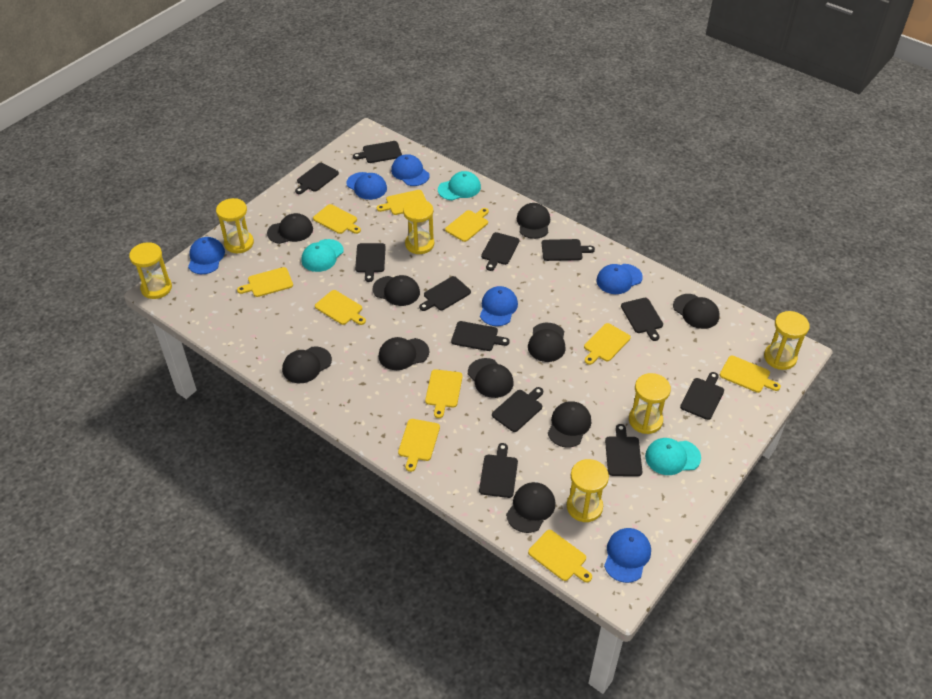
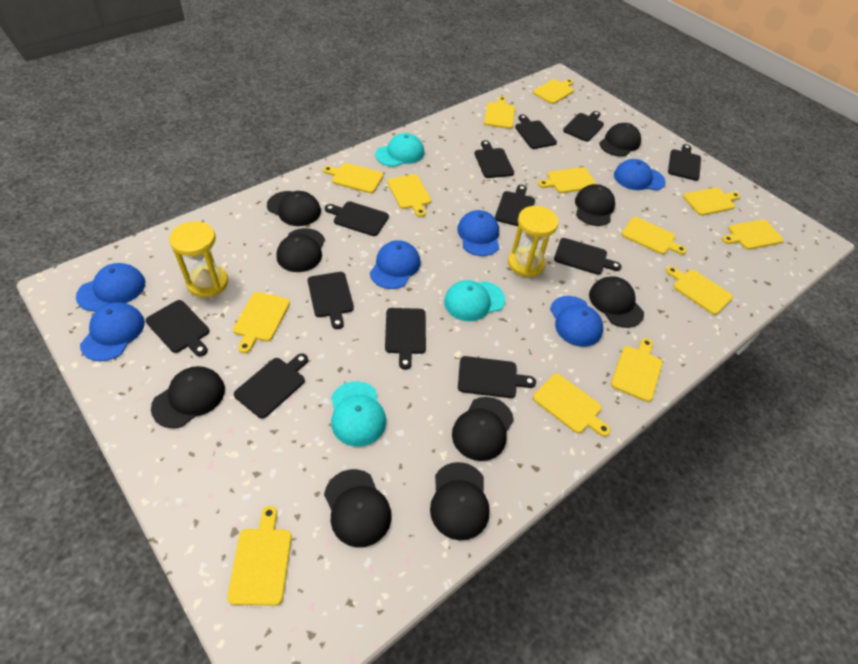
black cap: [267,213,313,244] [282,346,332,383] [373,275,420,306] [379,337,429,370] [468,358,514,398] [506,482,556,533] [517,203,550,239] [528,323,566,362] [548,401,591,447] [673,294,720,329] = 10 -> [151,366,225,428] [267,191,321,226] [276,228,325,272] [324,469,391,547] [430,462,490,540] [452,397,514,461] [575,184,615,226] [589,276,644,328] [599,123,641,157] = 9
yellow cutting board: [237,267,293,297] [313,204,361,234] [315,290,366,325] [377,190,426,215] [398,419,440,472] [425,369,463,418] [445,208,489,242] [528,530,592,582] [584,323,631,365] [720,356,781,393] = 10 -> [227,506,292,606] [233,292,290,353] [323,163,384,193] [387,174,431,217] [484,96,515,129] [533,79,574,104] [533,374,611,437] [538,167,597,193] [611,338,663,402] [622,217,687,255] [666,266,733,315] [683,187,740,216] [722,219,784,250] = 13
yellow hourglass: [129,242,172,299] [216,198,254,253] [403,199,434,254] [567,459,609,522] [629,373,671,434] [764,311,810,370] = 6 -> [169,221,228,298] [508,206,559,277] = 2

